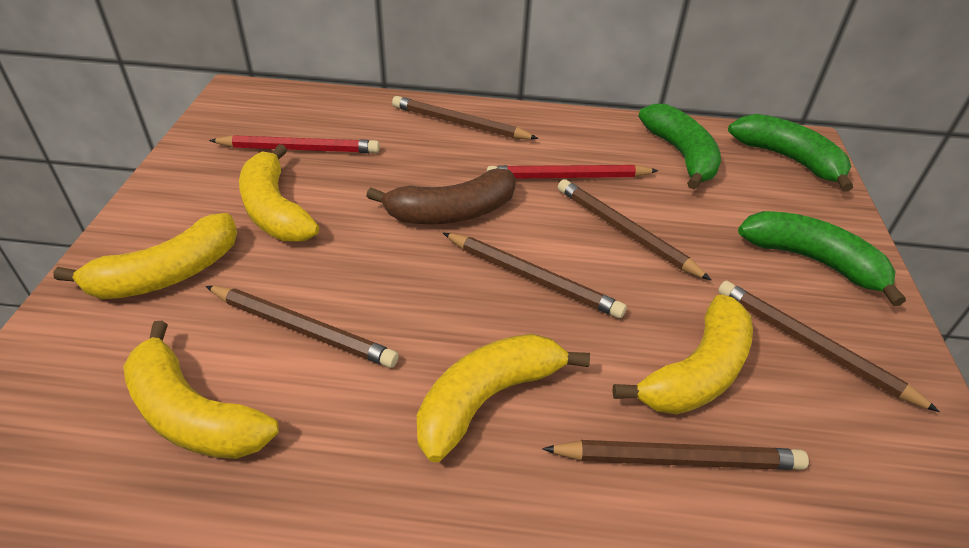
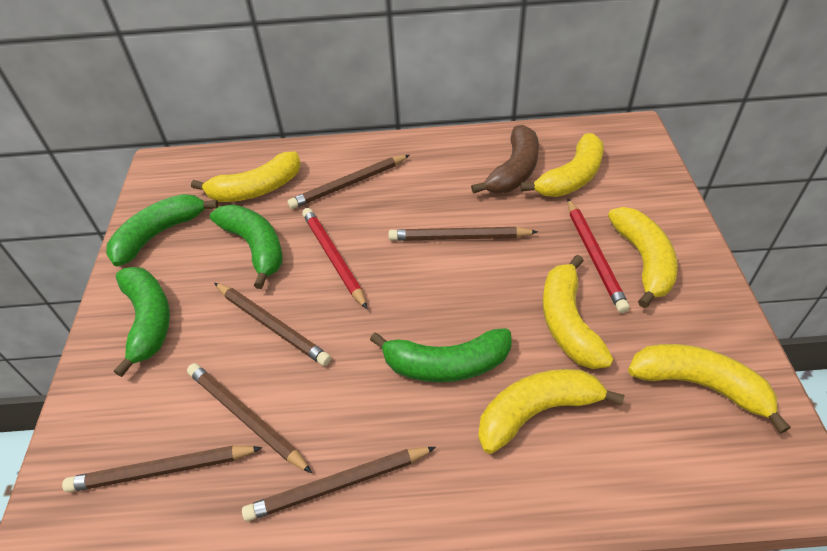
green banana: [638,104,721,190] [728,114,853,192] [738,211,906,306] = 3 -> [106,194,219,267] [114,267,170,377] [210,205,283,289] [370,328,512,382] = 4
yellow banana: [53,213,237,299] [123,321,279,459] [239,144,319,241] [417,334,590,462] [612,294,753,415] = 5 -> [191,151,301,202] [478,369,625,454] [520,133,604,197] [542,255,614,369] [608,207,678,308] [628,344,790,434] = 6

